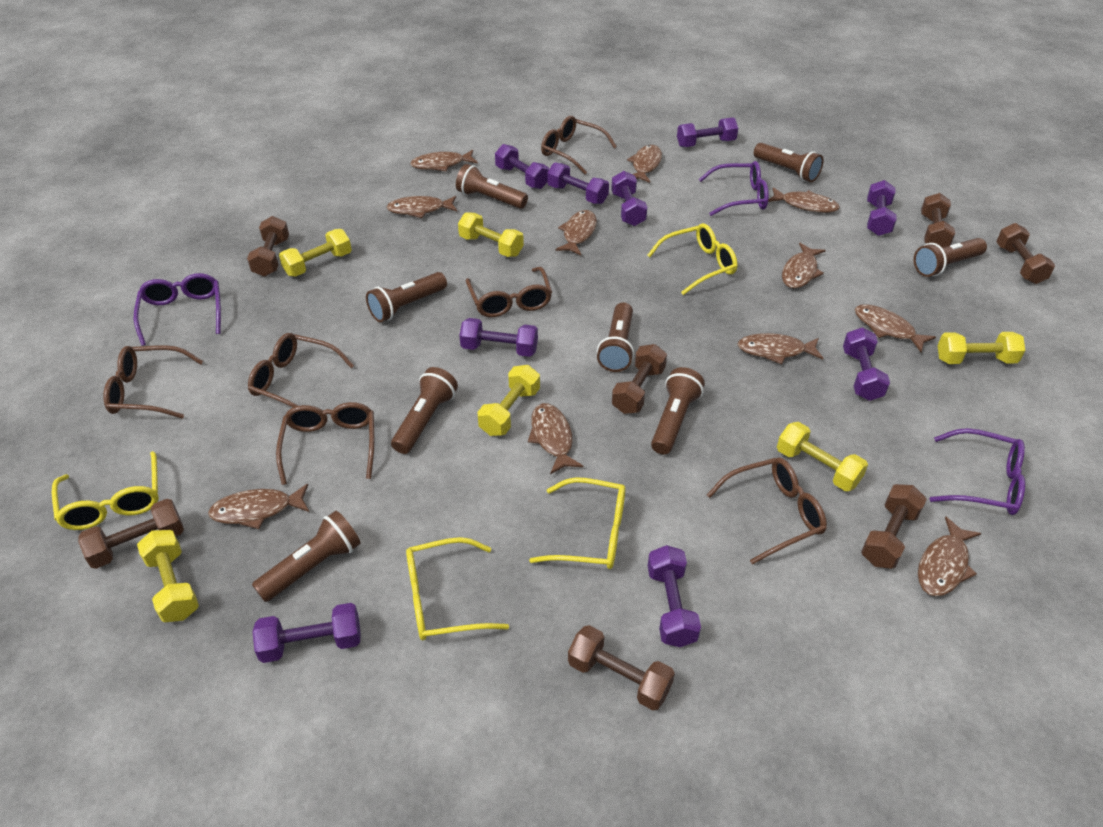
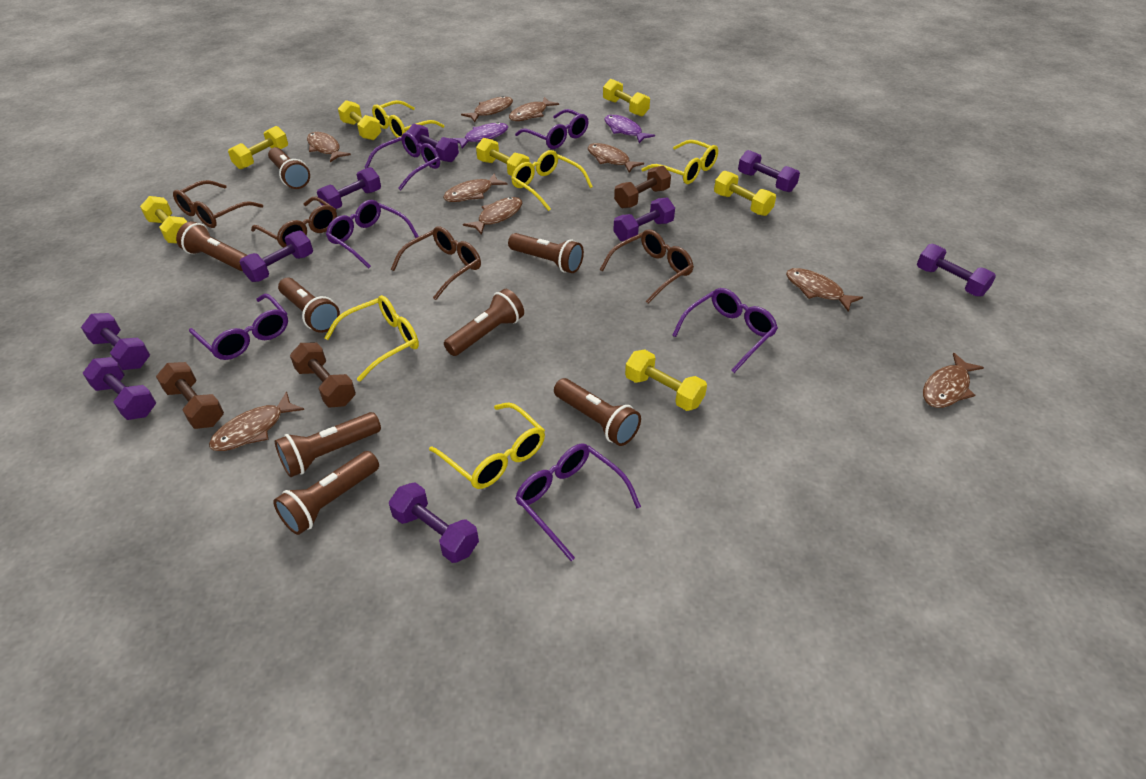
brown dumbbell: [78,499,184,569] [247,216,289,277] [568,625,675,710] [612,344,667,414] [861,484,927,569] [921,193,955,248] [996,223,1055,284] = 7 -> [156,362,224,429] [290,343,356,407] [614,166,671,208] = 3
brown fish: [208,484,309,529] [386,196,457,218] [410,150,478,171] [528,403,583,474] [555,210,597,255] [627,145,662,183] [737,333,823,364] [768,187,840,213] [782,243,826,289] [855,304,936,352] [918,516,982,596] = 11 -> [209,391,304,451] [307,132,351,162] [443,174,508,202] [461,96,513,122] [463,197,522,235] [509,97,559,121] [588,143,644,173] [786,268,863,312] [923,353,984,408] = 9
brown glasses: [103,345,203,419] [248,333,354,408] [276,402,374,485] [466,267,552,317] [541,116,617,174] [707,457,827,565] = 6 -> [173,180,263,228] [251,197,337,248] [391,226,481,300] [600,229,694,304] = 4
purple fish: none = 0 -> [451,122,508,148] [605,115,655,143] = 2
purple glasses: [134,273,221,346] [699,161,769,216] [930,428,1025,515] = 3 -> [189,294,288,360] [326,200,419,269] [364,132,440,190] [515,109,588,149] [515,443,641,561] [672,288,778,373] = 6
yellow dumbbell: [137,530,199,622] [279,229,352,277] [458,212,524,257] [477,365,540,436] [777,422,868,491] [938,332,1025,364] = 6 -> [140,196,187,244] [228,126,288,169] [338,100,381,140] [476,138,530,176] [603,79,650,117] [625,349,707,411] [714,171,776,216] = 7
yellow glasses: [52,451,159,530] [406,537,509,640] [529,477,626,569] [647,223,738,295] = 4 -> [324,295,419,382] [372,100,444,138] [429,403,545,489] [511,150,593,211] [642,140,718,184] = 5

